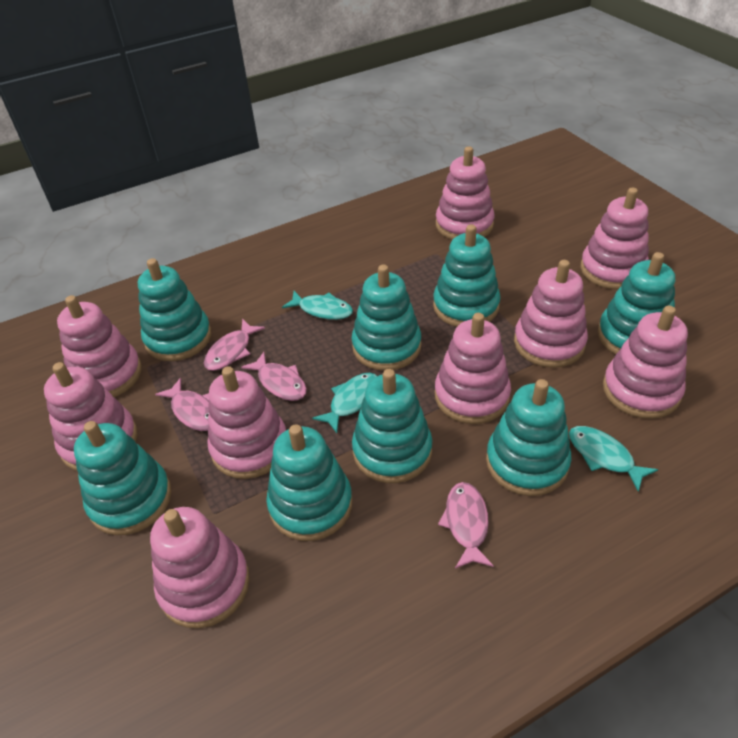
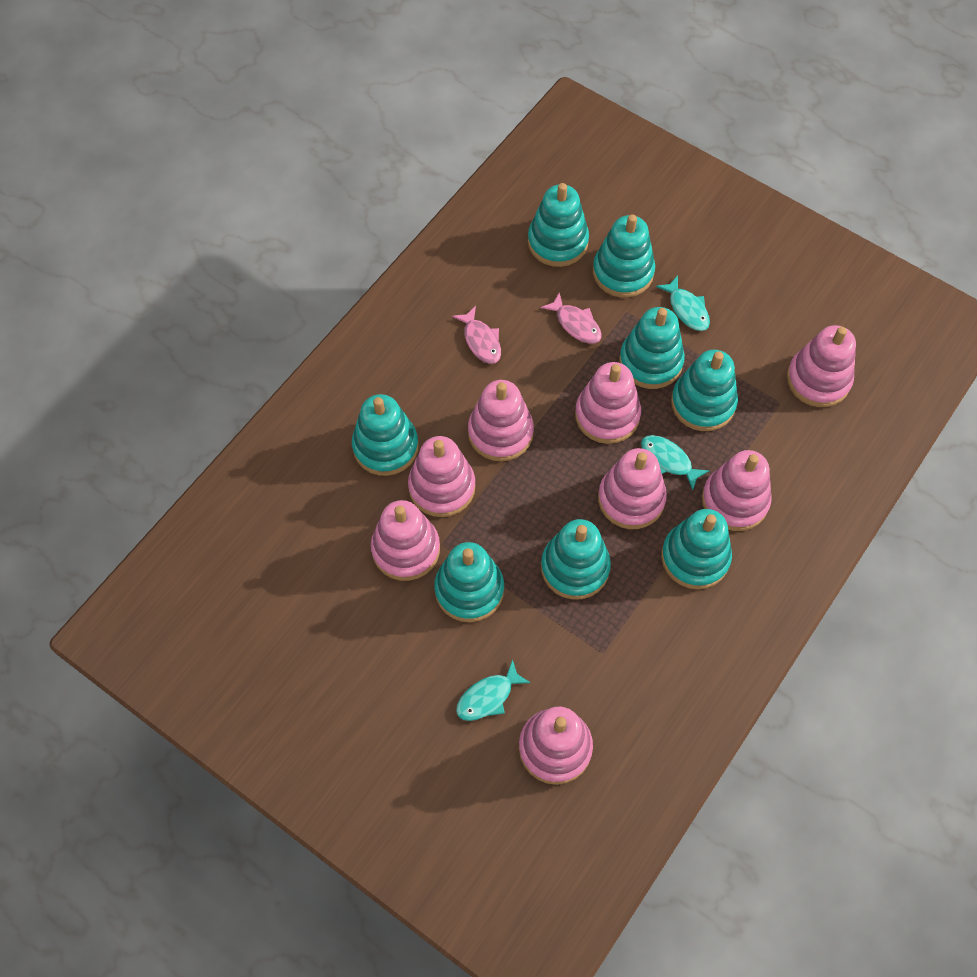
pink fish: [155,378,209,431] [204,319,265,371] [241,352,307,401] [438,482,494,569] = 4 -> [452,306,501,364] [541,292,601,344] = 2
pink stacking toy: [44,362,137,471] [57,295,142,397] [150,507,250,628] [207,366,286,479] [435,313,511,424] [436,146,495,240] [514,260,588,368] [581,188,649,290] [603,306,688,419] = 9 -> [371,500,440,581] [408,436,476,517] [468,380,534,461] [519,707,593,785] [575,362,641,444] [598,448,667,529] [702,450,772,531] [787,325,856,407] = 8

